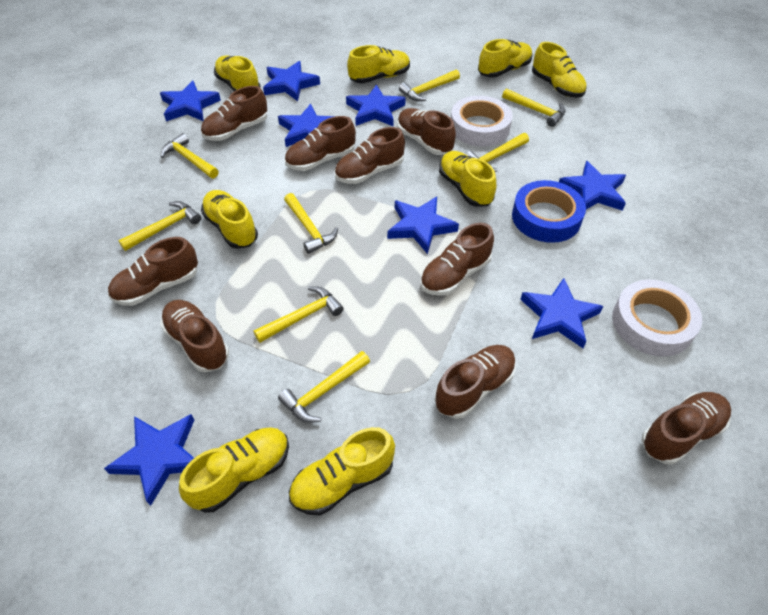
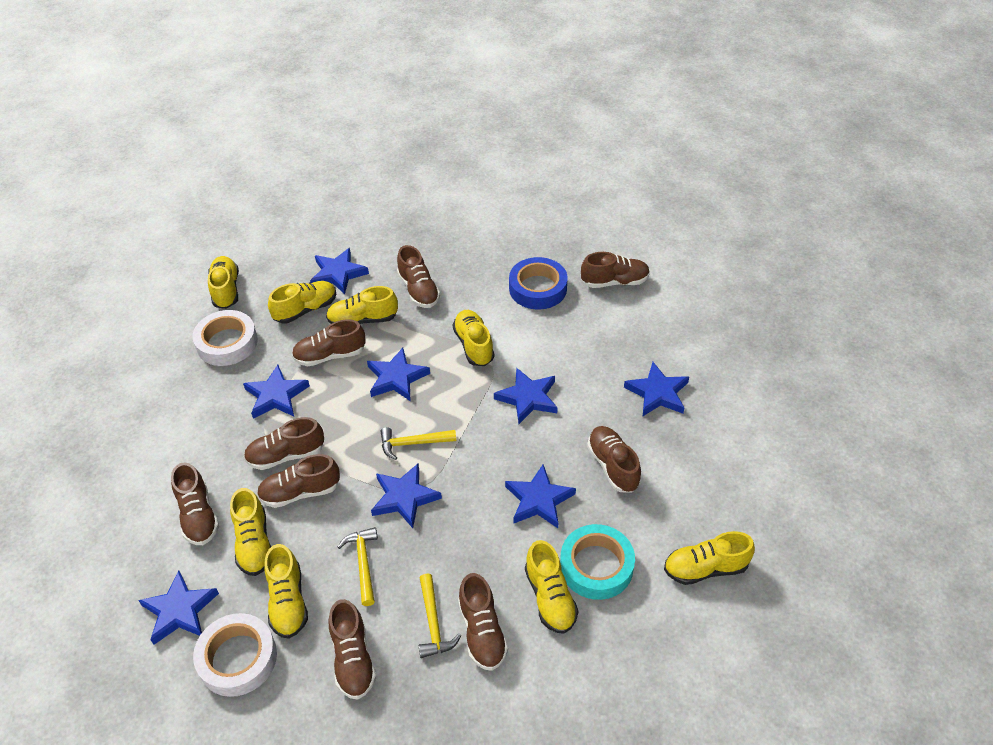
turquoise tape: none = 0 -> [560,524,635,600] = 1
yellow hammer: [118,201,201,251] [161,133,219,178] [253,286,344,343] [278,351,370,423] [284,193,338,254] [399,69,460,101] [466,133,529,172] [502,88,566,127] = 8 -> [338,527,378,606] [380,427,456,460] [418,573,461,658] = 3

